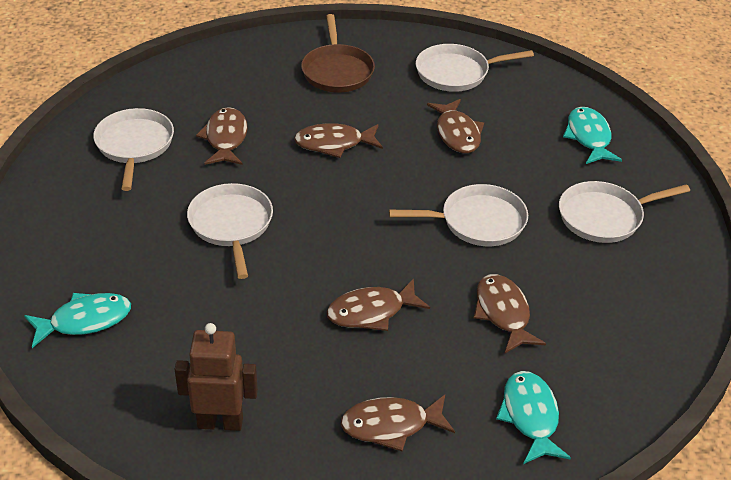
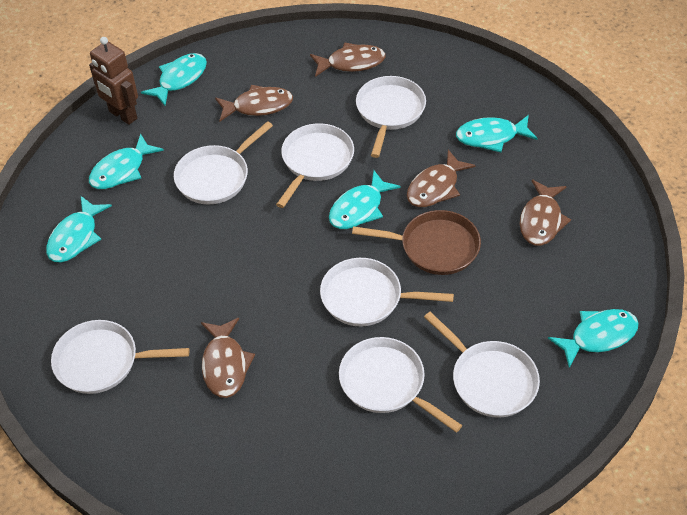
brown fish: [196,107,248,165] [294,123,383,158] [327,278,430,331] [340,395,455,451] [427,99,484,153] [474,274,546,354] = 6 -> [201,318,255,398] [215,85,293,121] [310,42,386,77] [407,150,476,207] [520,179,571,246] = 5
turquoise fish: [24,293,131,348] [496,371,571,464] [563,107,622,164] = 3 -> [46,196,112,263] [89,134,164,189] [141,53,207,106] [329,171,401,229] [456,115,538,152] [548,309,639,368] = 6
white pan: [93,108,174,191] [187,183,273,279] [389,184,528,246] [416,44,534,92] [559,181,690,243] = 5 -> [51,320,189,394] [174,121,273,204] [276,123,354,208] [320,258,454,326] [339,337,462,433] [356,76,426,158] [424,312,540,418] = 7

